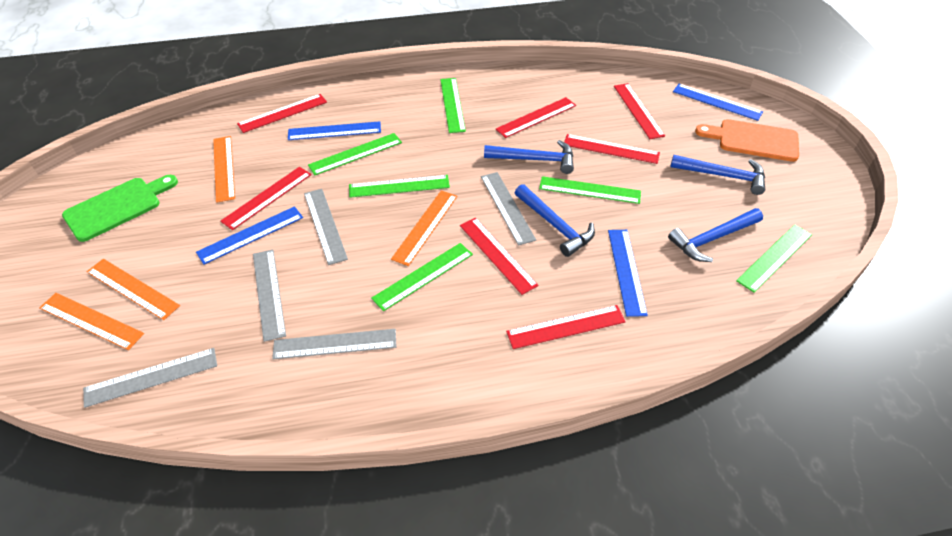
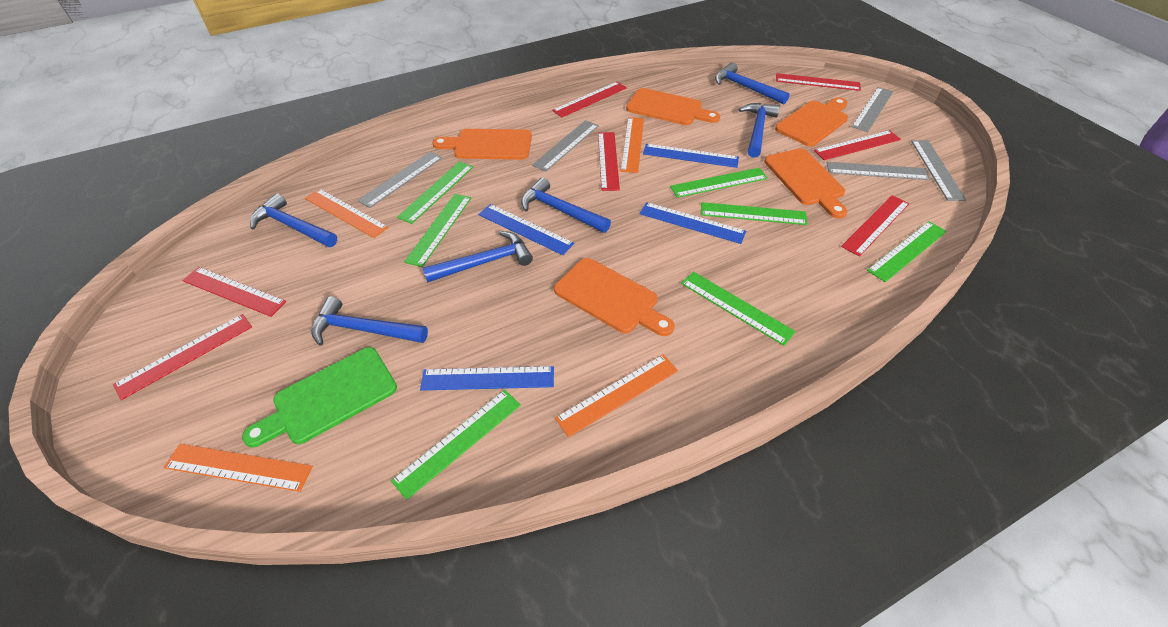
blue hammer: [484,140,574,174] [515,184,595,257] [668,208,763,262] [670,155,765,195] = 4 -> [250,193,337,247] [311,296,428,346] [423,231,533,283] [521,177,611,233] [715,62,790,104] [739,103,780,158] = 6
green ruler: [308,133,402,175] [349,175,450,198] [371,243,473,311] [440,78,466,133] [539,176,641,204] [736,224,812,293] = 6 -> [391,390,521,500] [397,161,473,224] [404,194,471,267] [670,168,768,198] [681,271,796,346] [701,202,808,225] [867,221,947,282] = 7
orange cutting board: [695,119,799,162] = 1 -> [432,129,532,160] [554,258,675,336] [626,88,720,125] [764,148,847,219] [775,97,848,147] = 5

